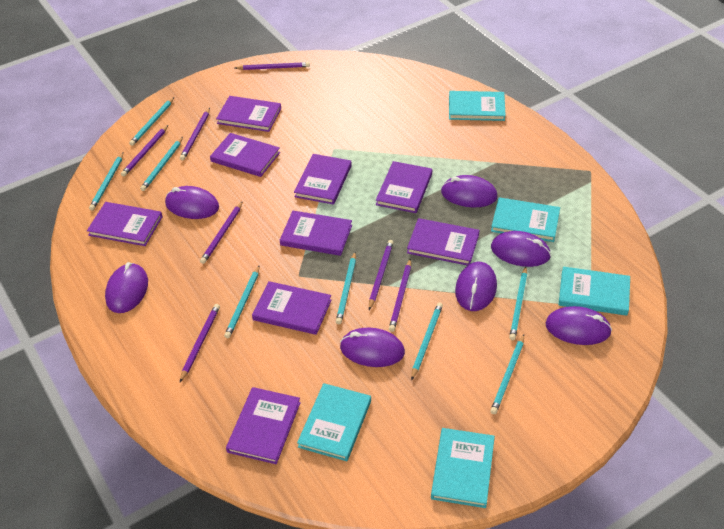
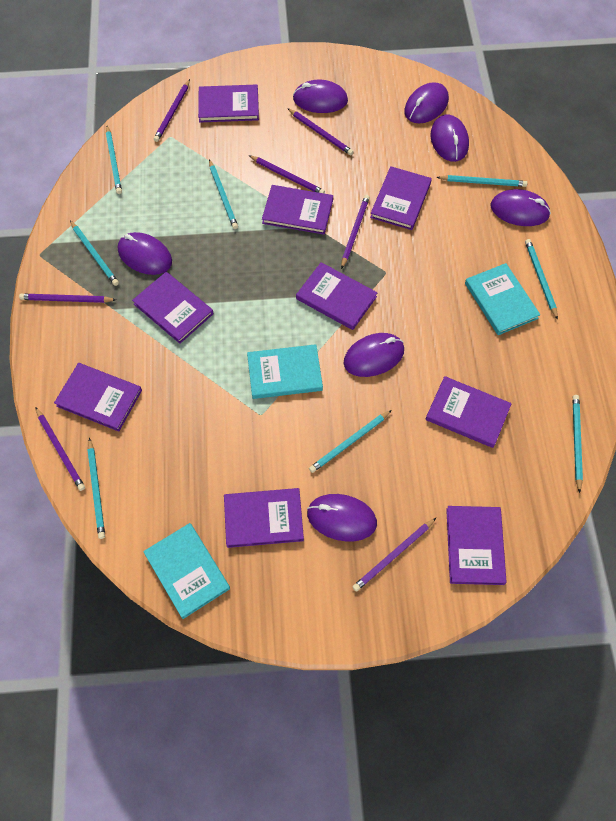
turquoise book: [297,383,371,461] [431,428,495,508] [449,91,506,121] [491,197,560,242] [558,267,630,316] = 5 -> [143,523,230,619] [247,344,323,399] [465,263,540,335] = 3

